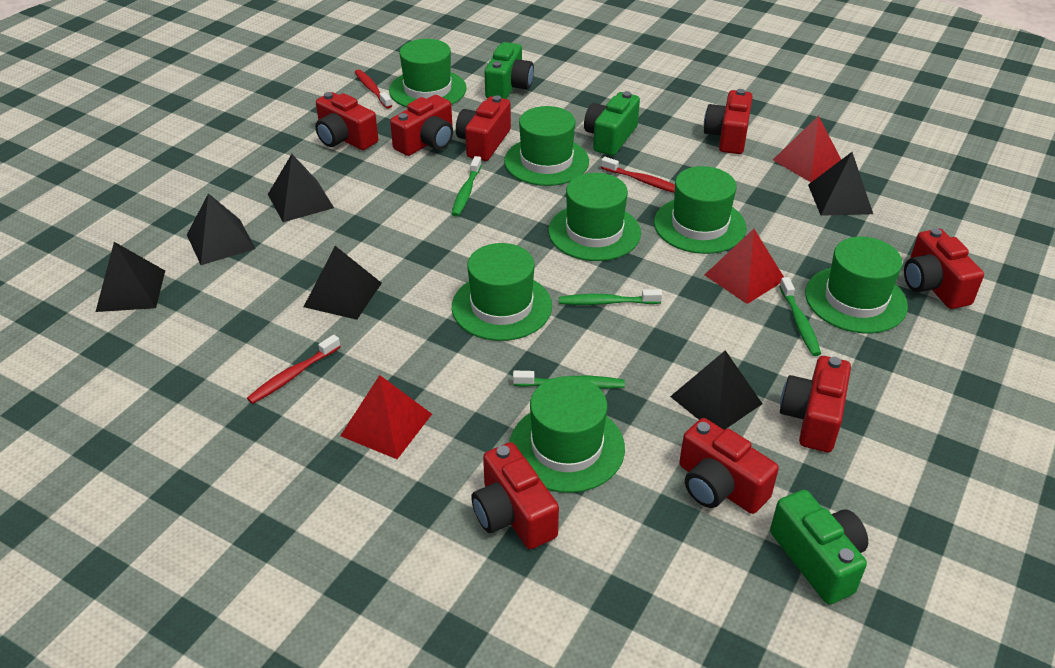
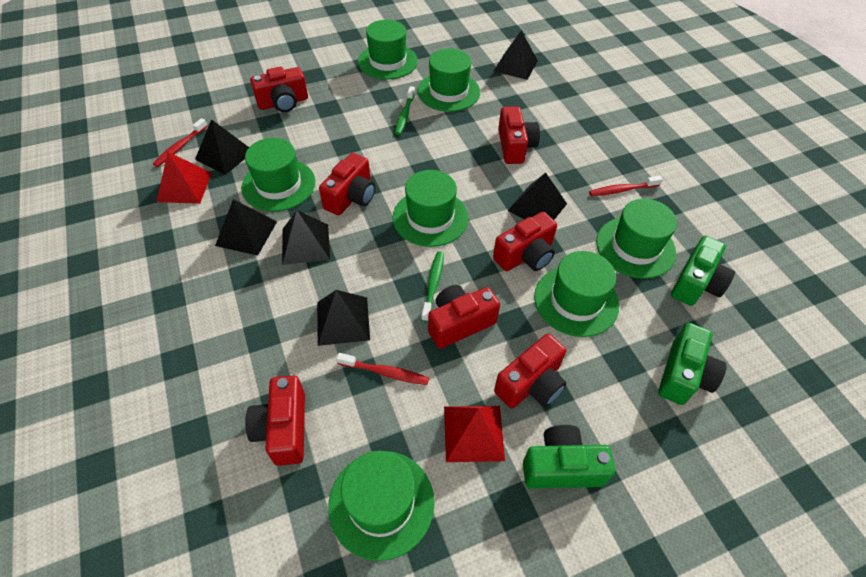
green toothbrush: [452,156,482,217] [513,371,625,389] [559,289,662,305] [779,277,821,356] = 4 -> [395,86,415,135] [421,251,444,322] = 2
red camera: [315,92,378,150] [390,95,453,156] [456,95,511,161] [471,442,559,549] [679,418,779,514] [704,89,753,154] [780,356,851,452] [904,228,984,309] = 8 -> [245,375,305,466] [250,66,308,112] [319,153,375,215] [428,285,500,349] [493,212,557,271] [494,334,567,408] [498,106,540,164] = 7
red pyramid: [340,375,432,459] [705,229,784,304] [773,116,841,182] = 3 -> [157,152,212,204] [444,406,505,462] = 2

